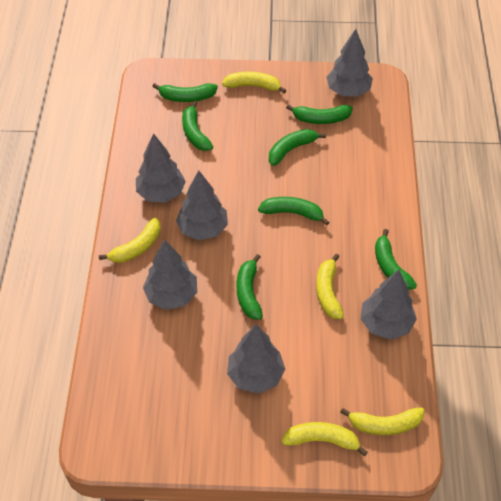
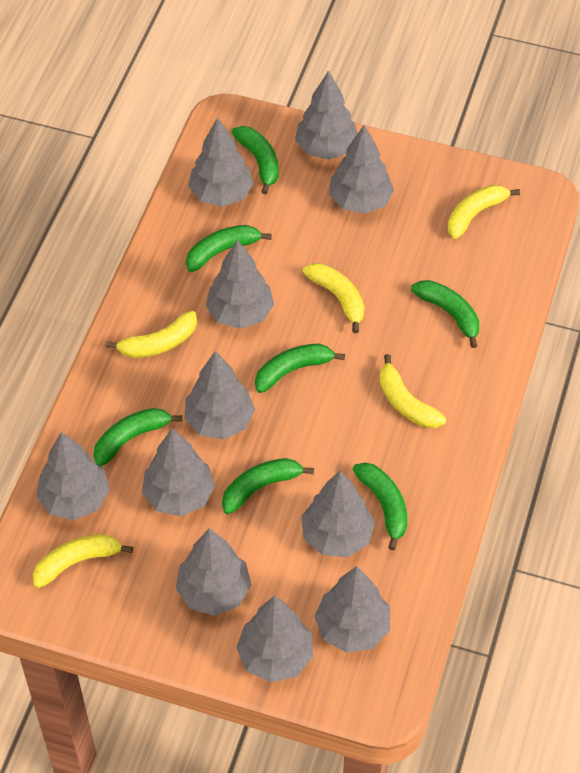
grey tree: [136,133,186,203] [143,239,197,310] [176,170,228,240] [227,324,285,394] [327,29,373,97] [360,269,417,340] = 6 -> [36,432,110,520] [142,428,215,516] [176,528,251,616] [184,351,255,439] [188,118,254,207] [206,239,274,329] [236,596,313,682] [295,70,358,160] [301,470,375,557] [314,566,390,653] [329,124,394,214] = 11

